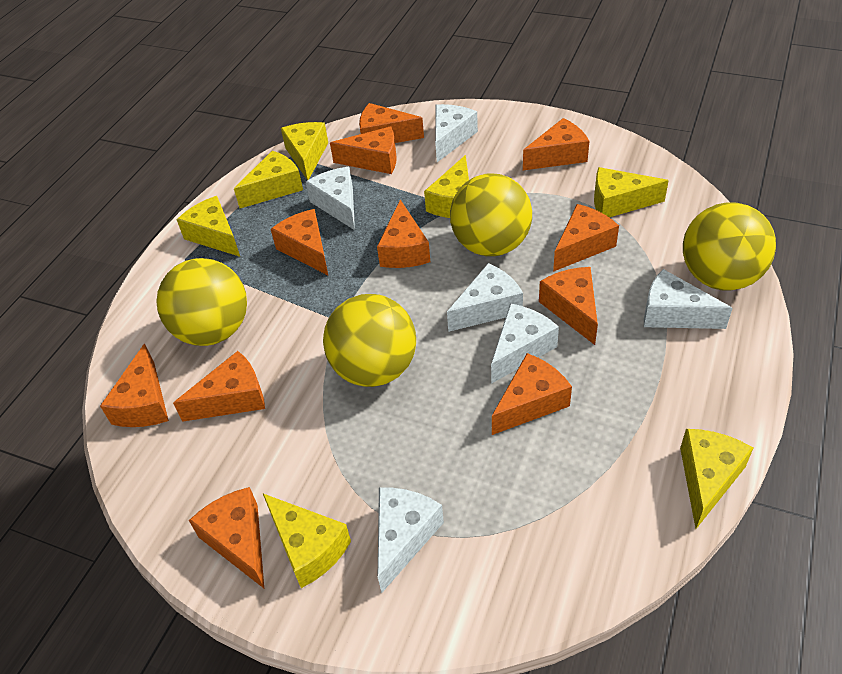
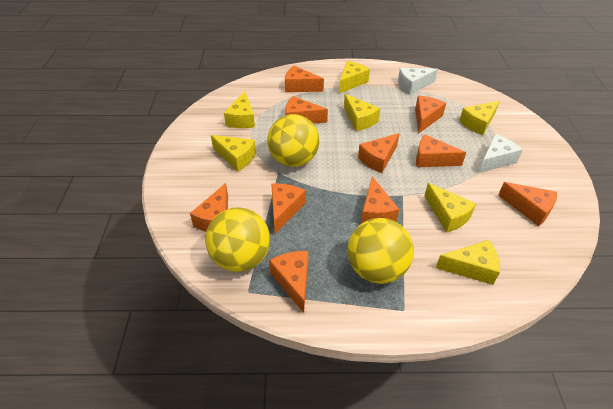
orange cheese: [100,344,169,427] [173,351,265,422] [189,487,264,588] [271,209,328,275] [330,126,397,174] [359,103,424,143] [377,200,430,268] [492,353,572,435] [523,118,589,170] [539,267,598,345] [553,204,619,272] = 11 -> [190,183,228,232] [269,251,308,313] [271,183,306,234] [285,66,324,92] [285,96,328,124] [358,133,400,173] [361,176,399,224] [415,96,446,133] [416,134,466,167] [498,182,557,226] = 10
white cheese: [306,167,355,230] [378,487,444,593] [435,104,478,162] [447,263,523,332] [491,303,559,384] [644,269,732,329] = 6 -> [398,68,438,95] [478,134,523,173] = 2
yellow ball: [156,258,247,346] [323,294,416,387] [450,173,532,256] [683,202,776,291] = 4 -> [205,207,270,272] [267,114,319,167] [348,218,414,284] = 3

